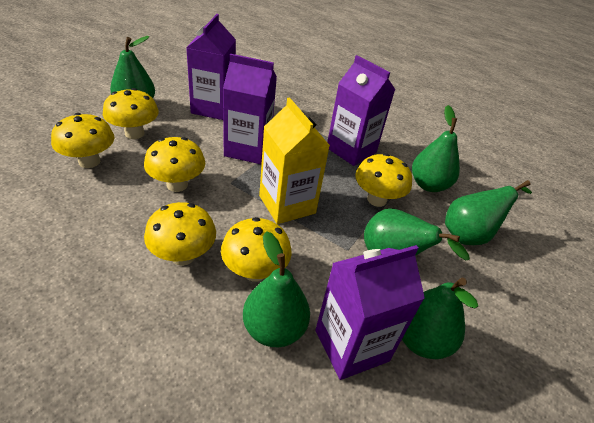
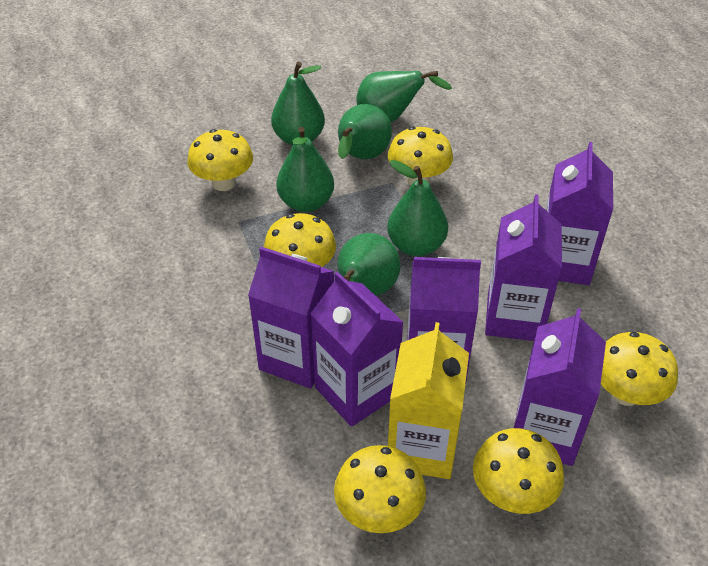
purple carton: [186,14,236,120] [223,54,277,164] [316,245,425,380] [327,55,395,166] = 4 -> [248,247,334,389] [310,271,404,427] [407,257,481,385] [485,194,562,341] [514,308,606,466] [546,142,613,285] = 6

